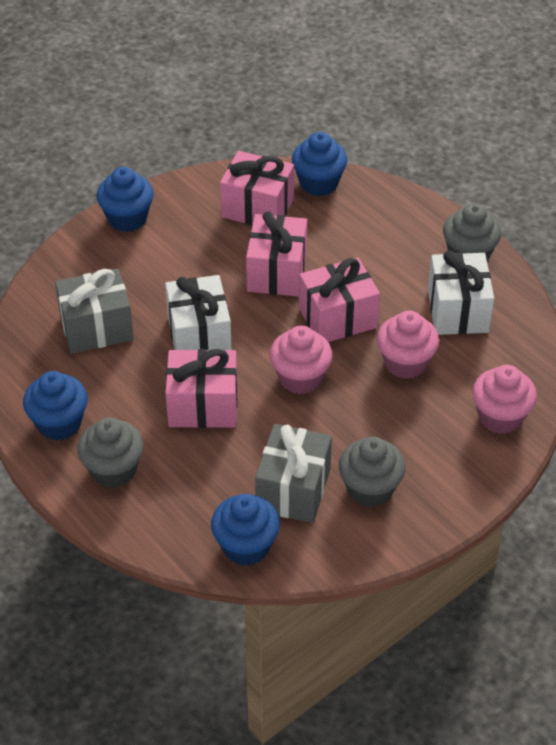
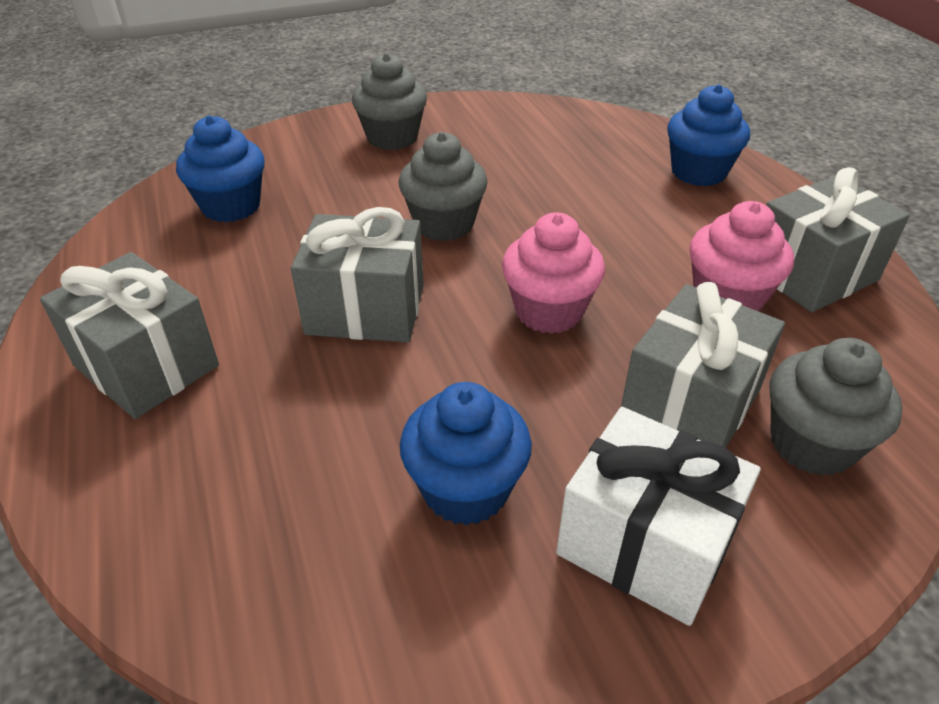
blue cupcake: [23,371,88,441] [96,167,154,232] [211,494,280,566] [292,132,348,196] = 4 -> [176,115,265,222] [400,382,532,525] [667,84,750,187] = 3
grey gift: [55,268,134,353] [255,424,332,523] = 2 -> [40,252,219,419] [291,207,424,342] [621,282,785,448] [766,167,910,312] = 4
pink cupcake: [270,326,332,394] [377,311,439,379] [472,365,537,434] = 3 -> [502,212,605,334] [690,201,794,311] = 2
pink gift: [165,349,238,428] [220,151,294,225] [246,211,307,296] [299,257,380,342] = 4 -> none = 0
white gift: [165,275,232,350] [428,251,494,335] = 2 -> [556,407,761,626] = 1

